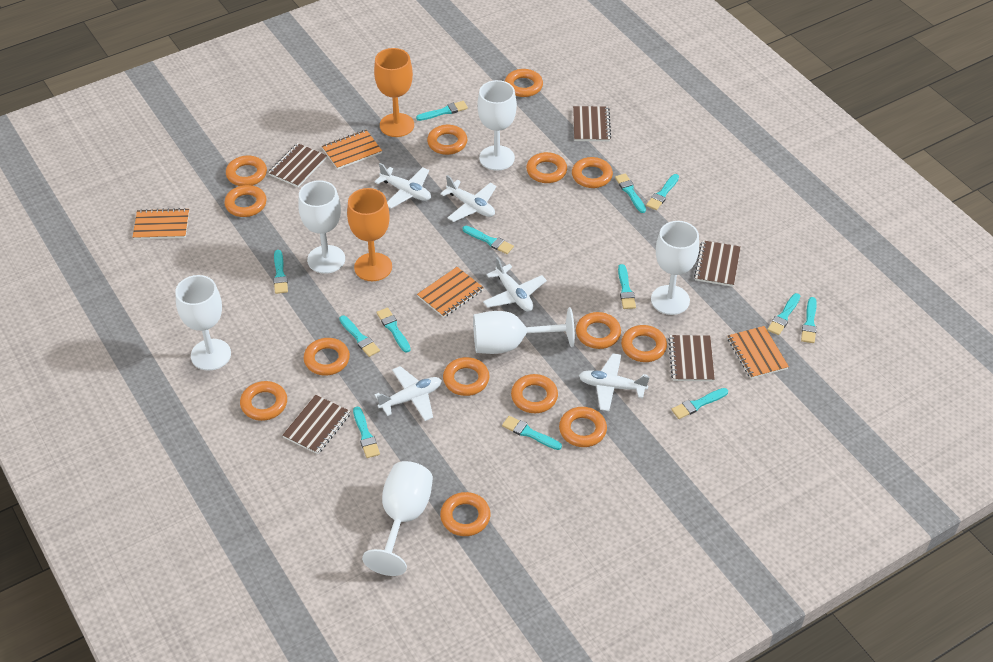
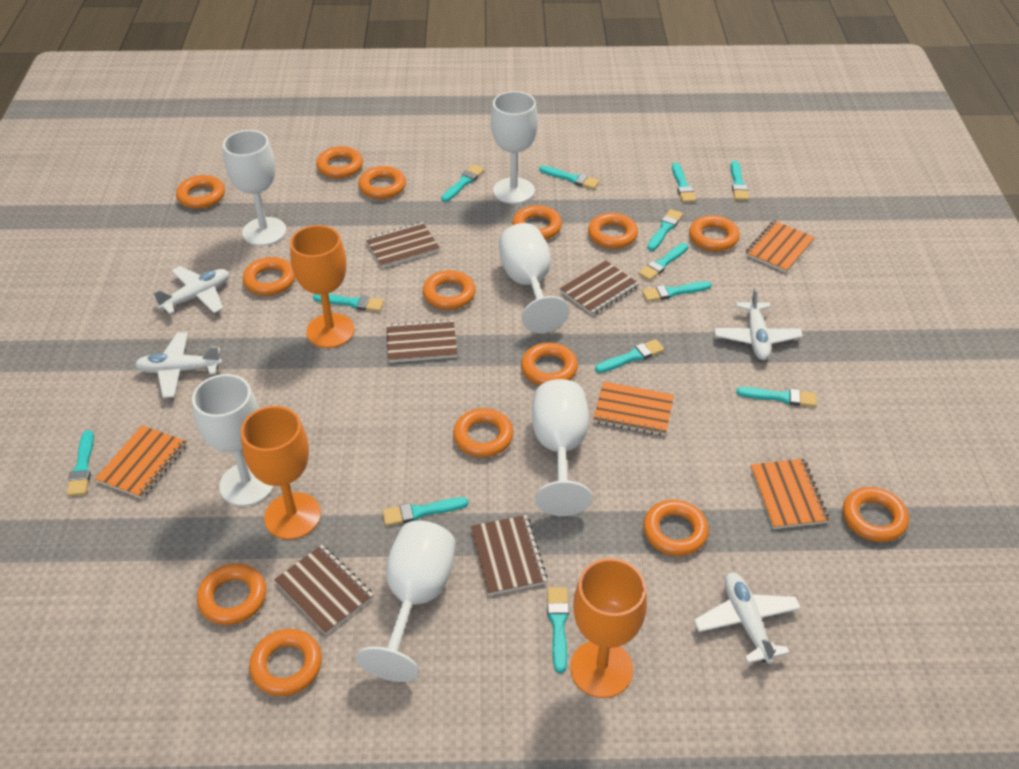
orange goblet: [347,188,392,281] [374,48,414,137] = 2 -> [241,406,321,540] [290,225,355,348] [570,558,647,698] = 3
white plane: [375,163,431,208] [375,366,442,421] [440,175,497,222] [483,257,547,312] [579,353,649,411] = 5 -> [135,332,222,398] [153,266,229,314] [694,573,801,664] [714,287,803,360] = 4

